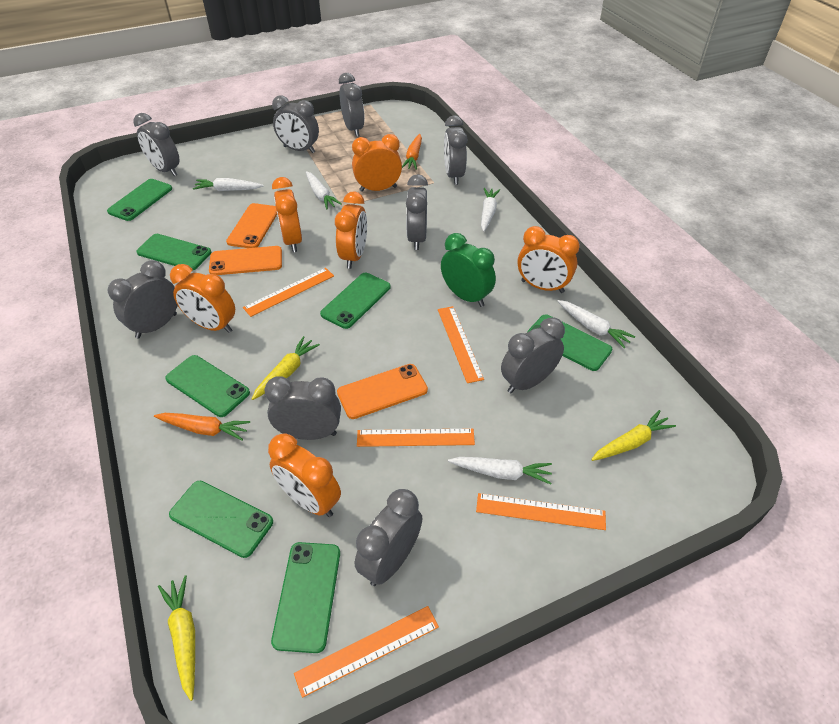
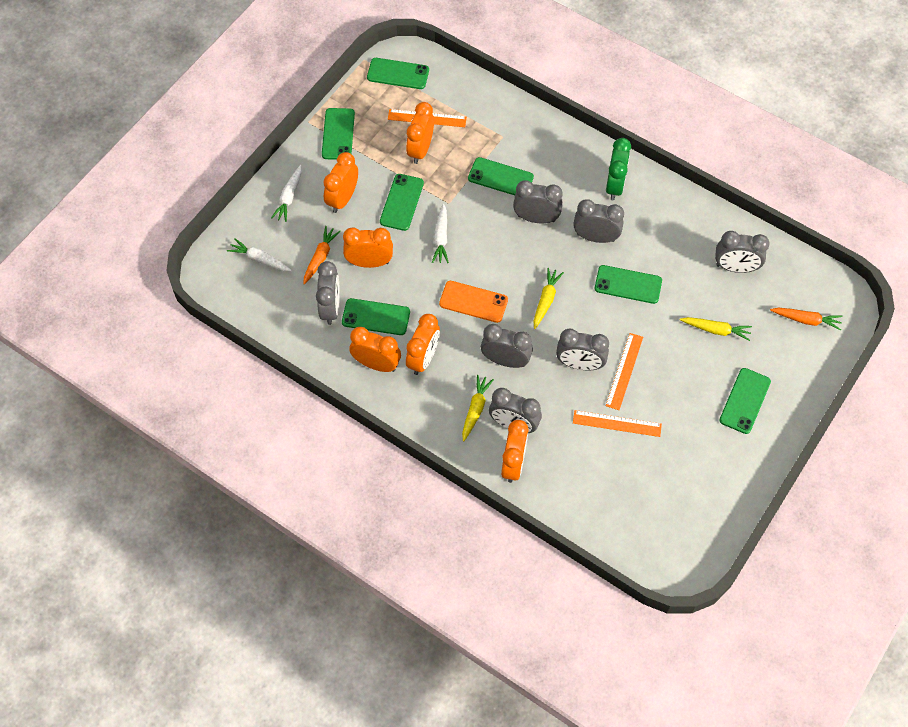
grey clock: [108,260,177,339] [133,113,180,176] [265,376,341,440] [272,95,319,153] [339,73,365,137] [355,489,422,586] [406,174,428,250] [444,115,467,185] [501,317,565,393] = 9 -> [316,261,340,325] [481,324,533,368] [489,388,542,433] [513,180,563,223] [556,329,609,371] [573,200,624,243] [715,231,770,273] = 7
orange phone: [209,246,282,275] [226,203,277,248] [337,364,428,419] = 3 -> [439,281,508,323] = 1
orange ruler: [243,268,334,317] [294,606,439,698] [357,428,475,447] [438,306,484,383] [476,493,606,530] = 5 -> [388,109,467,127] [573,410,662,437] [606,333,643,410] = 3
white carrot: [193,178,263,191] [306,171,342,210] [448,457,552,485] [481,188,500,232] [557,300,635,348] = 5 -> [227,238,292,272] [271,165,302,222] [432,203,449,263] = 3

